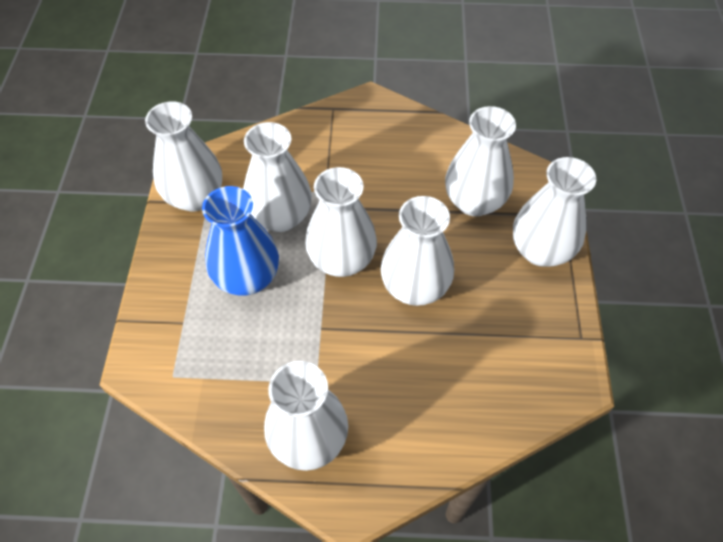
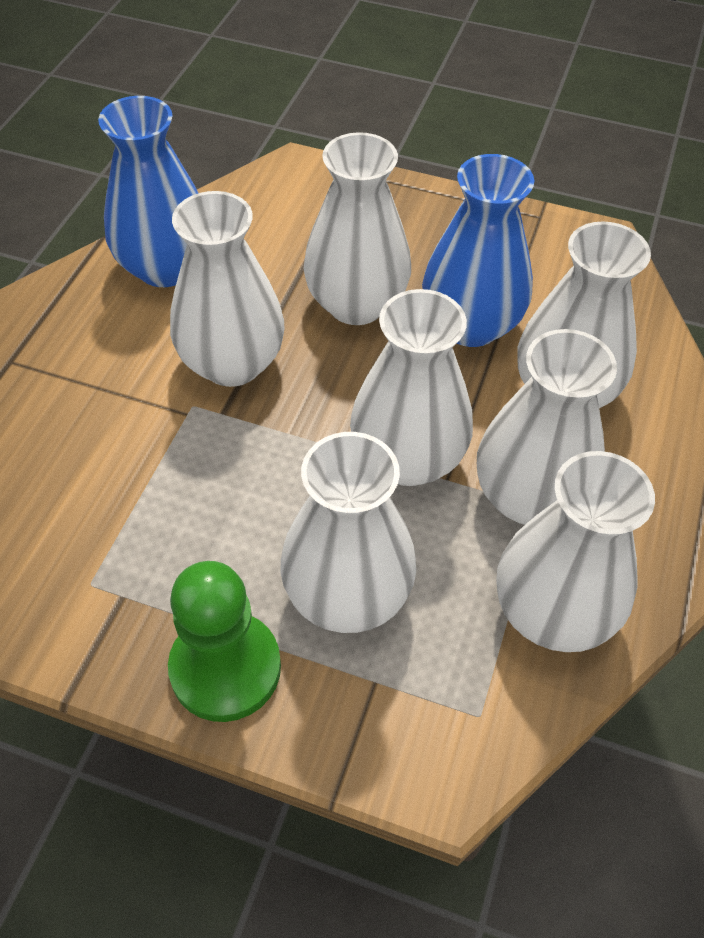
blue vase: [202,186,279,296] = 1 -> [98,96,198,287] [422,154,534,347] = 2
green pawn: none = 0 -> [168,561,281,722] = 1

